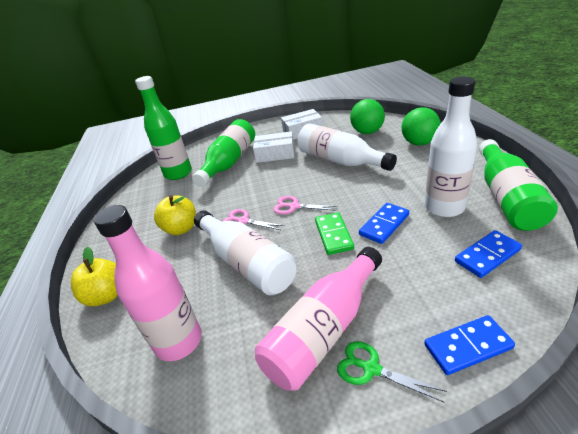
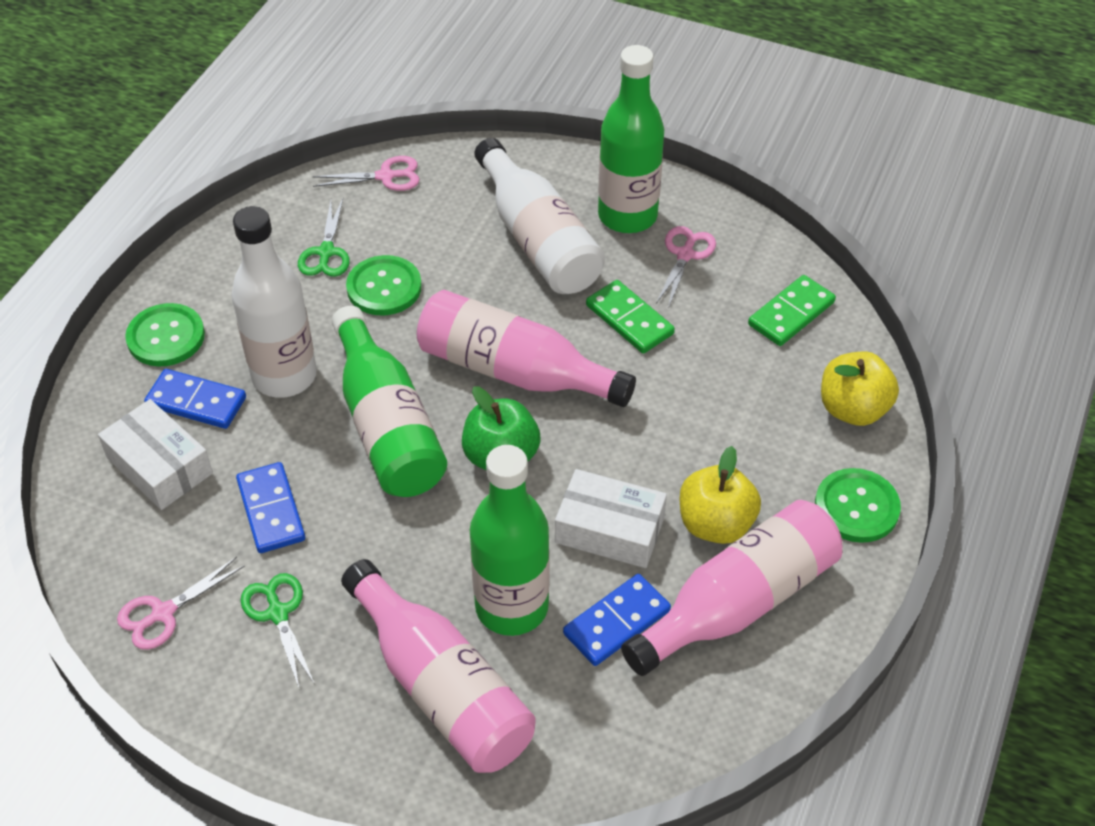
green apple: none = 0 -> [462,386,540,470] = 1
green ball: [350,99,385,134] [402,107,441,146] = 2 -> none = 0
green button: none = 0 -> [125,303,205,367] [346,255,422,315] [815,468,901,543] = 3
green domino: [315,212,354,255] = 1 -> [586,280,675,354] [748,275,836,346] = 2
green scissors: [337,341,447,402] = 1 -> [240,573,314,687] [298,199,350,277] = 2
pink bottle: [94,205,202,361] [255,247,382,391] = 2 -> [341,559,536,773] [417,290,636,407] [621,500,842,676] = 3
pink scissors: [222,209,284,230] [273,196,338,214] = 2 -> [117,557,245,650] [312,156,420,191] [656,226,716,308] = 3
white bottle: [194,210,297,295] [297,123,397,171] [425,76,477,217] = 3 -> [231,206,317,398] [475,138,605,294] = 2

